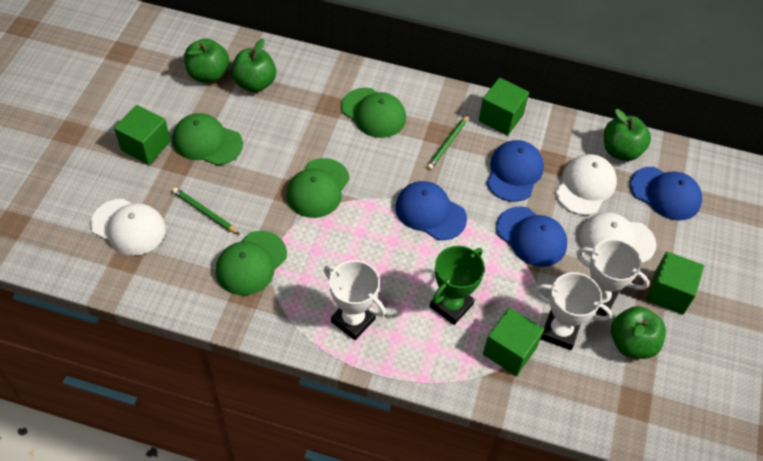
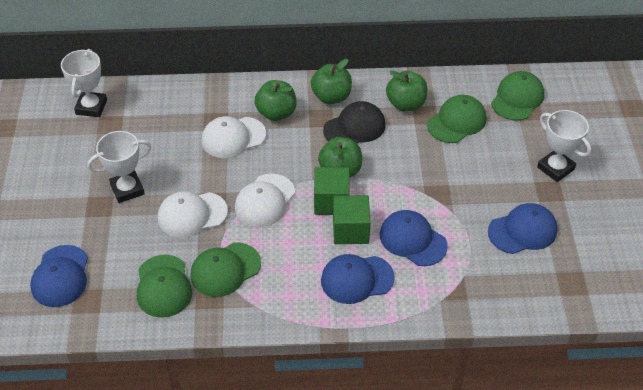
black cap: none = 0 -> [323,101,386,143] = 1
green cube: [114,105,171,165] [479,78,529,135] [483,308,544,376] [646,252,704,314] = 4 -> [314,167,349,215] [333,195,371,244] = 2
green pencil: [172,188,240,235] [427,114,469,170] = 2 -> none = 0
green trophy: [430,246,485,325] = 1 -> none = 0

